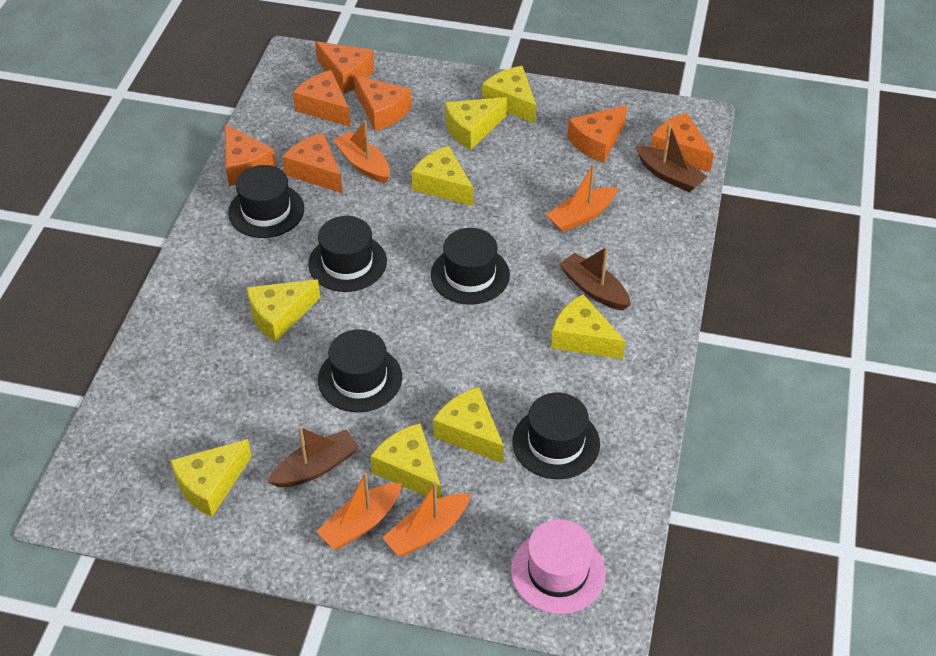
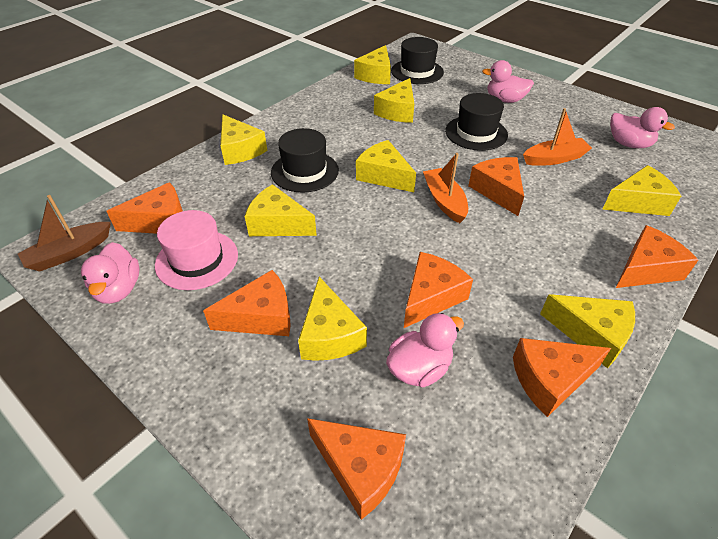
black hat: [228,165,304,238] [308,216,387,292] [318,329,402,413] [431,228,510,305] [512,393,600,479] = 5 -> [271,128,339,193] [391,37,444,84] [445,93,508,151] = 3
brown boat: [268,426,359,487] [559,246,631,310] [636,123,707,192] = 3 -> [18,195,111,271] = 1
orange boat: [316,472,402,549] [333,120,390,183] [382,481,470,556] [546,164,618,232] = 4 -> [423,153,468,223] [523,108,592,166] = 2
pink duck: none = 0 -> [81,242,140,304] [386,313,464,387] [482,60,534,103] [610,107,675,148] = 4

